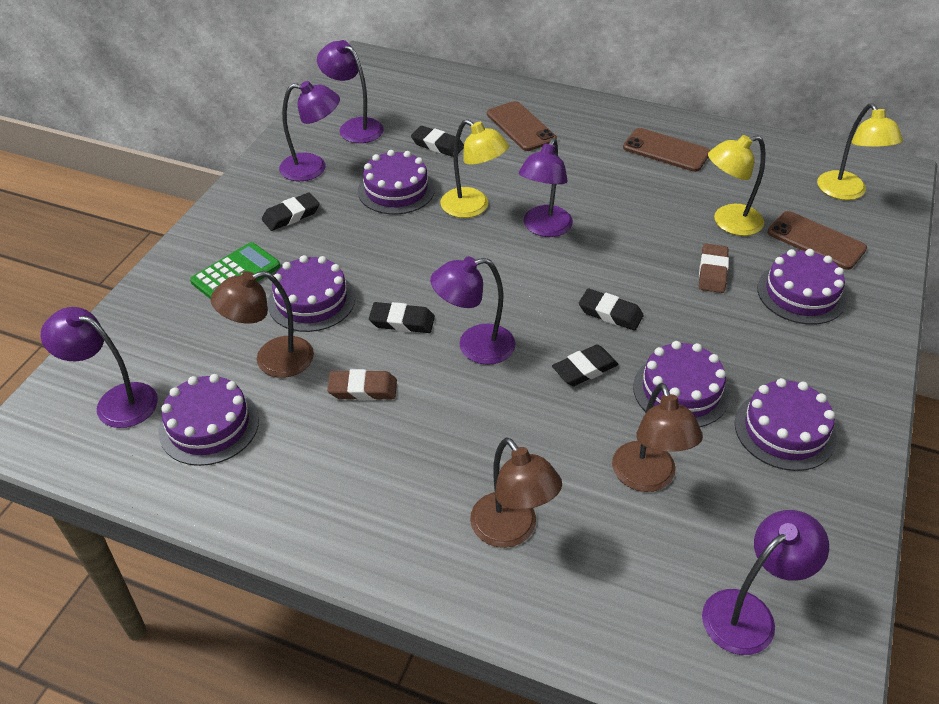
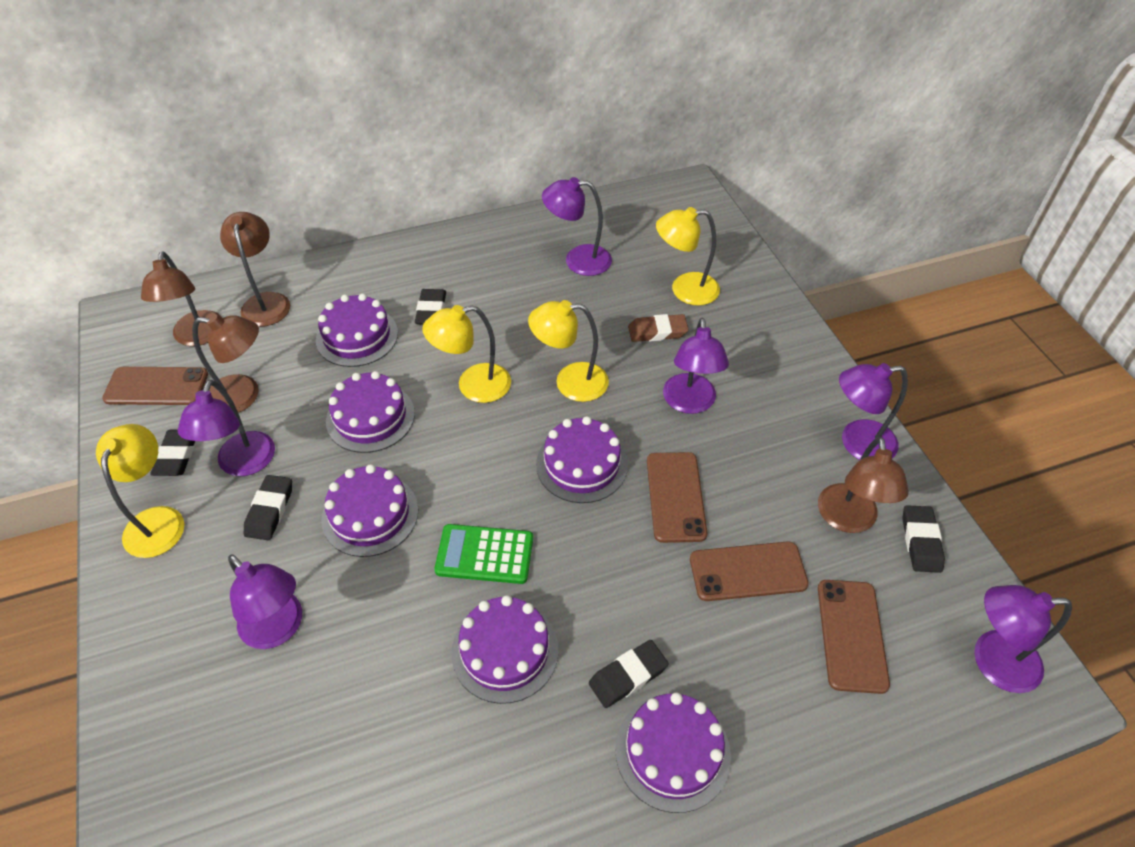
brown eraser: [327,369,397,400] [699,244,729,293] = 2 -> [628,314,689,342] = 1
brown lamp: [211,271,314,378] [470,438,562,548] [612,383,703,492] = 3 -> [141,251,222,346] [193,314,259,413] [220,212,290,327] [818,437,909,533] = 4
brown phone: [487,101,557,151] [623,128,710,172] [767,211,867,270] = 3 -> [102,367,208,405] [647,452,708,543] [690,541,809,601] [818,580,890,694] = 4
yellow lamp: [440,119,509,218] [708,135,765,236] [817,103,903,200] = 3 -> [96,424,184,558] [422,305,511,403] [528,300,609,402] [656,207,720,306] = 4

